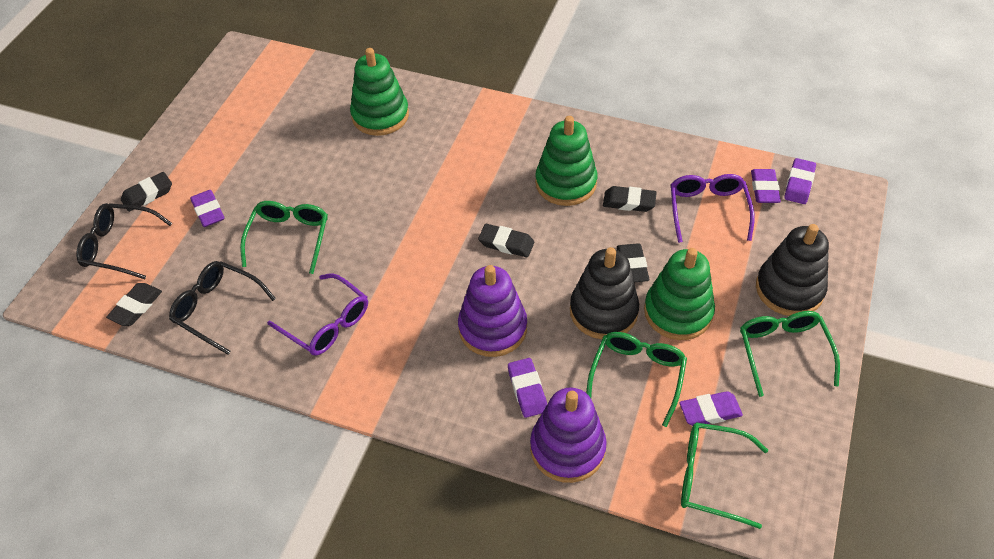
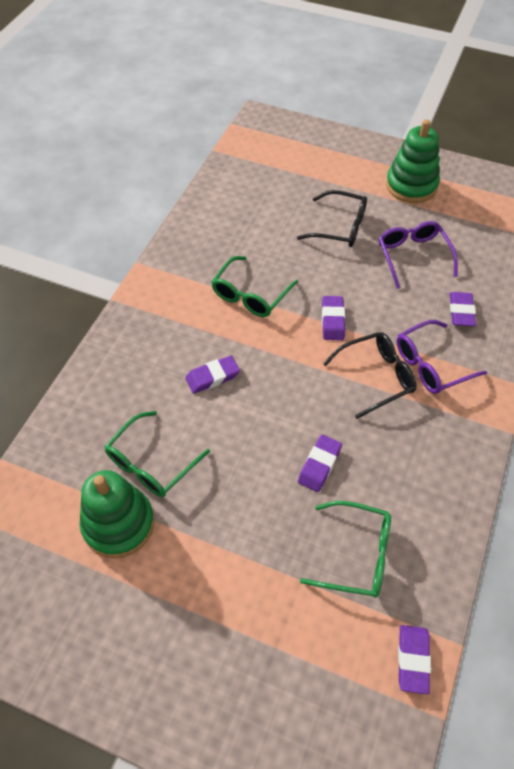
black eraser: [106,283,162,326] [121,172,172,212] [478,224,534,257] [603,186,657,212] [617,243,649,282] = 5 -> none = 0
black stacking toy: [570,247,639,339] [756,224,829,316] = 2 -> none = 0
green glasses: [240,201,328,274] [587,332,687,427] [681,423,768,529] [740,311,840,397] = 4 -> [104,411,210,497] [211,256,298,317] [300,501,391,598] = 3
green stacking toy: [350,48,409,136] [535,116,597,206] [644,248,715,340] = 3 -> [80,470,154,558] [386,119,440,203] = 2
purple stacking toy: [458,265,527,357] [530,388,607,483] = 2 -> none = 0

